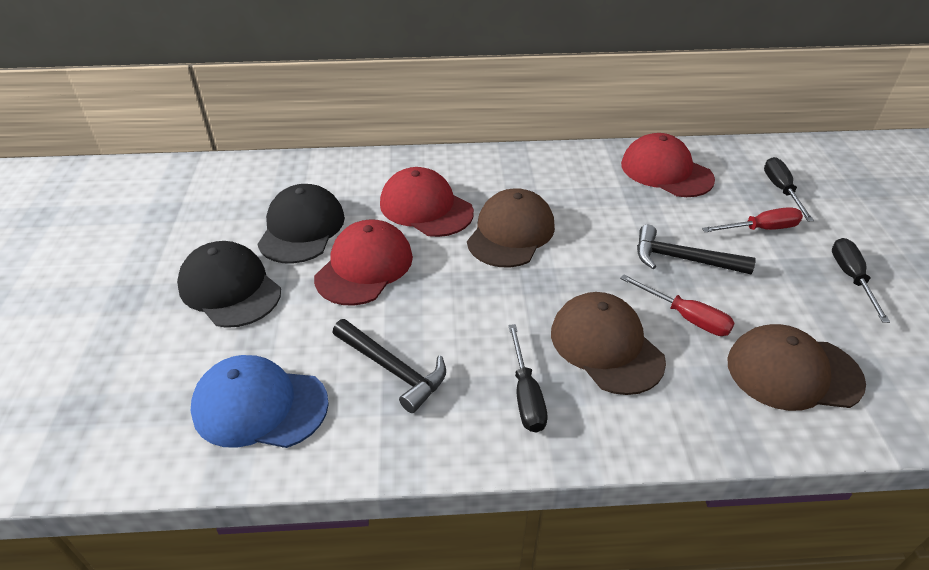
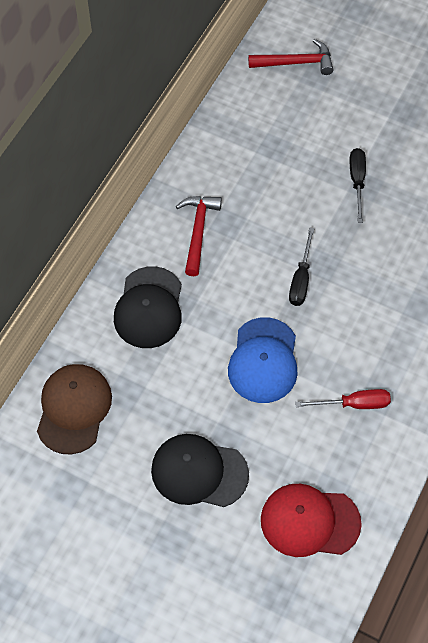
black hammer: [333,319,446,413] [637,225,756,274] = 2 -> none = 0
black screwdriver: [508,324,547,433] [764,157,814,221] [832,238,890,323] = 3 -> [289,227,315,306] [349,148,366,223] = 2
brown cap: [467,188,555,267] [551,292,666,395] [727,324,866,411] = 3 -> [37,364,112,454] = 1
red cap: [314,219,413,306] [380,167,474,237] [621,133,715,197] = 3 -> [261,484,362,557] = 1
red hammer: none = 0 -> [176,196,222,276] [248,39,333,75] = 2
red screwdriver: [620,274,735,336] [702,207,803,232] = 2 -> [295,389,391,409] = 1

